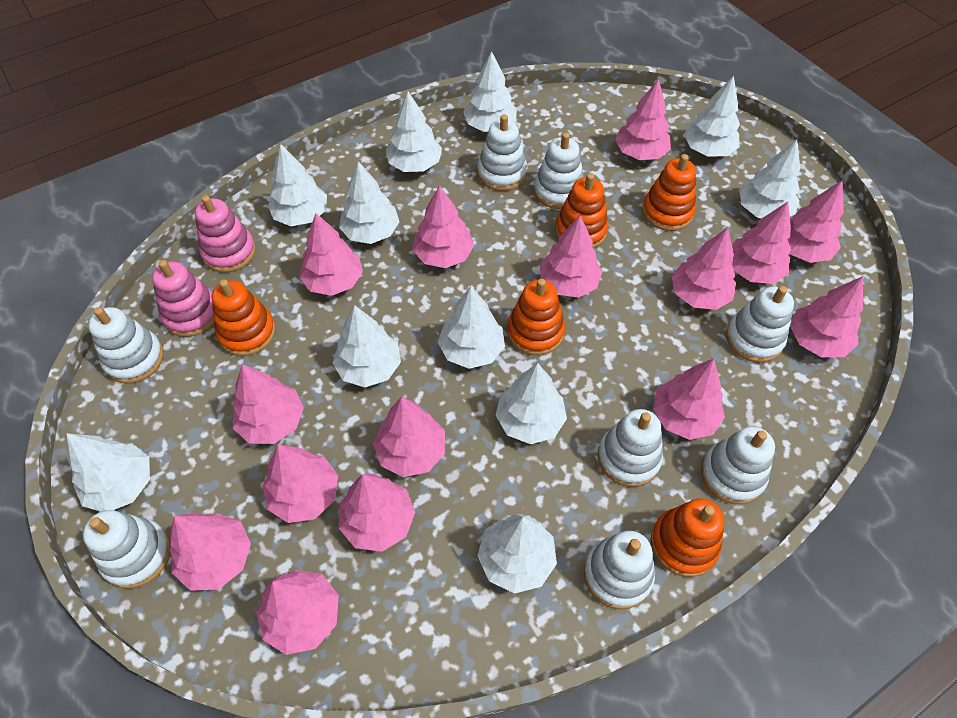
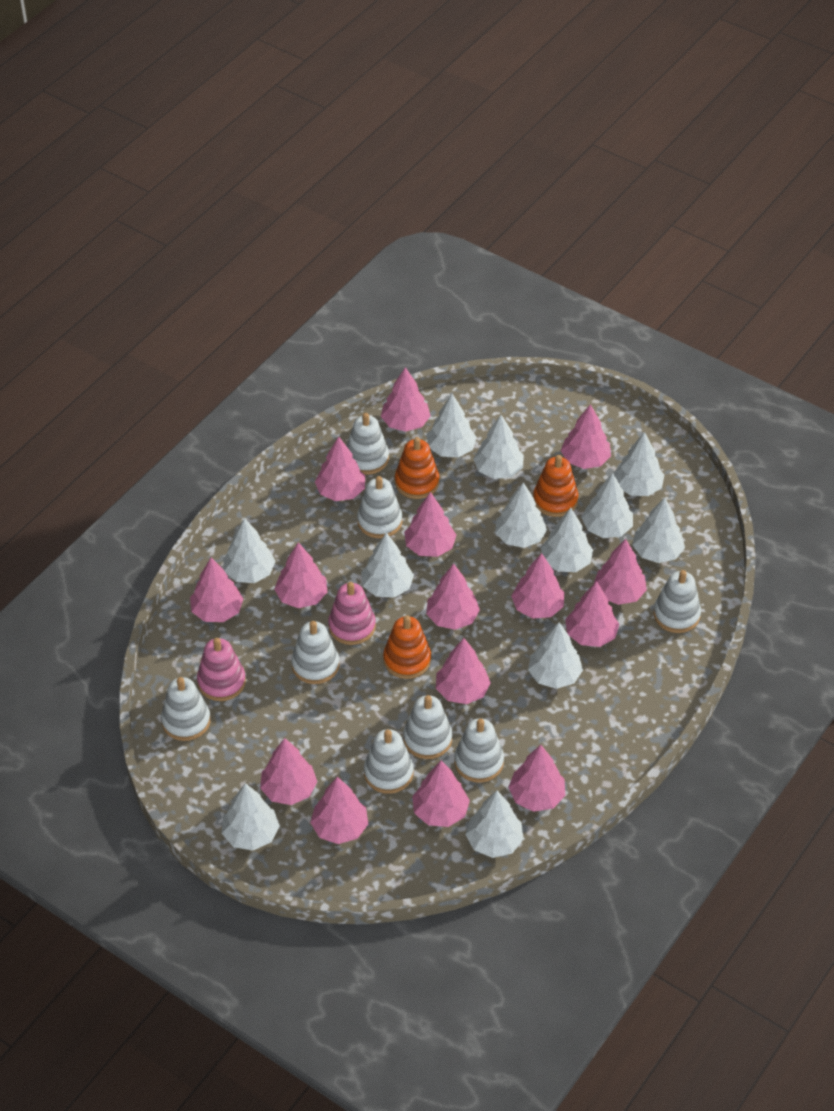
orange stacking toy: [212,279,276,356] [507,279,565,355] [555,173,609,248] [642,154,696,231] [651,498,724,577] = 5 -> [383,615,431,679] [395,437,439,499] [533,455,578,517] = 3
white tree: [66,433,150,511] [268,144,327,226] [333,305,401,387] [339,161,400,244] [386,92,442,172] [438,286,505,369] [463,51,517,132] [477,514,557,594] [496,363,567,444] [684,76,740,156] [739,139,800,218] = 11 -> [221,783,279,851] [223,518,276,583] [361,532,414,598] [427,394,477,458] [465,791,524,858] [473,415,524,479] [495,482,547,548] [528,622,583,689] [541,508,593,572] [582,473,633,538] [613,432,664,496] [632,498,685,563] = 12

